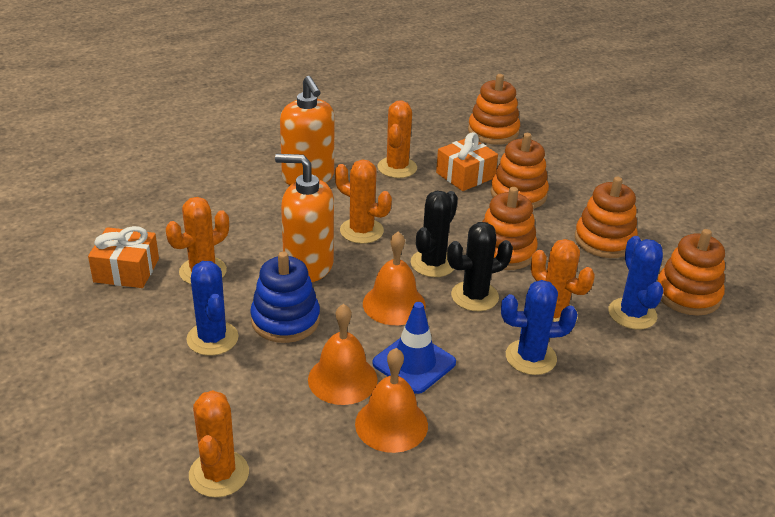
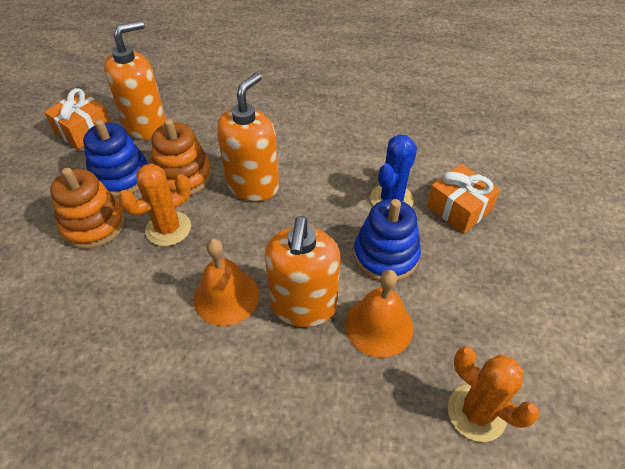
black cactus: [411,191,458,277] [447,222,513,311] = 2 -> none = 0
blue cactus: [186,261,238,356] [501,280,578,375] [609,236,664,330] = 3 -> [370,134,417,207] = 1
blue stacking toy: [250,251,320,343] = 1 -> [83,119,147,197] [354,199,421,281] = 2
blue traffic cone: [372,302,456,394] = 1 -> none = 0
orange bell: [308,304,378,405] [355,348,428,453] [363,232,426,325] = 3 -> [194,239,259,326] [345,270,413,358] = 2
orange cactus: [166,197,229,284] [189,390,249,498] [335,160,392,244] [378,100,417,178] [531,239,595,322] = 5 -> [118,163,191,246] [448,346,540,442] = 2
orange soap dispenser: [275,154,334,282] [280,76,334,185] = 2 -> [104,21,166,140] [217,73,279,201] [265,216,341,327] = 3
orange stacking toy: [468,74,520,145] [482,187,538,270] [491,133,549,209] [575,177,638,258] [657,229,725,316] = 5 -> [50,168,125,249] [151,119,212,196] = 2

